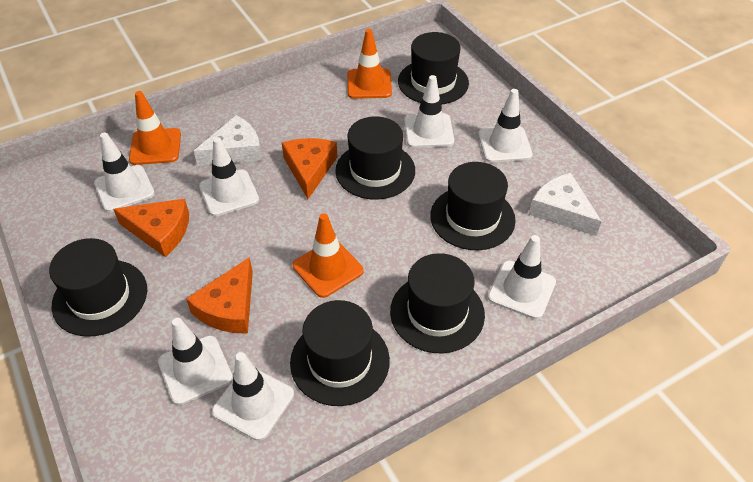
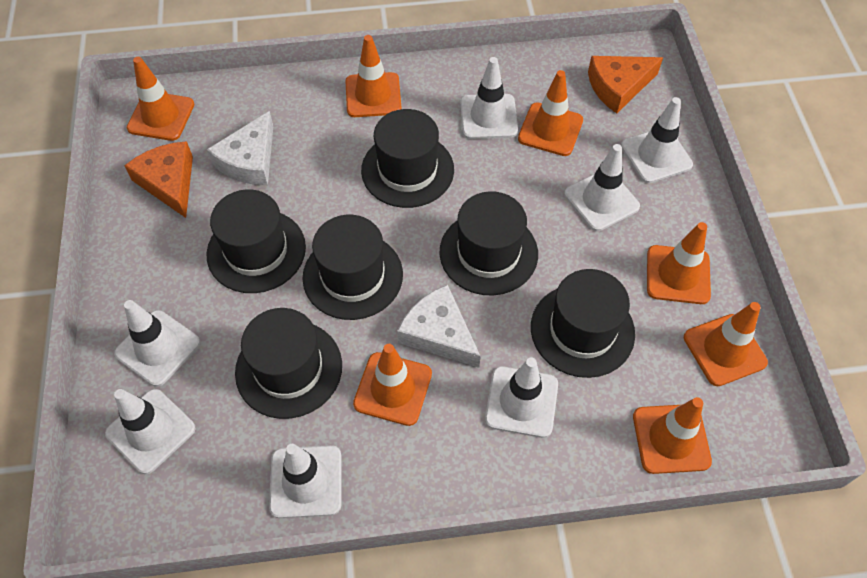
orange cheese: [113,199,189,257] [186,257,253,334] [282,138,337,199] = 3 -> [124,141,193,218] [588,56,663,113] = 2
orange traffic cone: [129,91,181,165] [293,213,364,298] [347,29,392,99] = 3 -> [127,57,194,141] [345,35,402,117] [353,344,432,426] [518,70,583,156] [633,397,712,474] [647,222,711,304] [684,302,768,386] = 7

